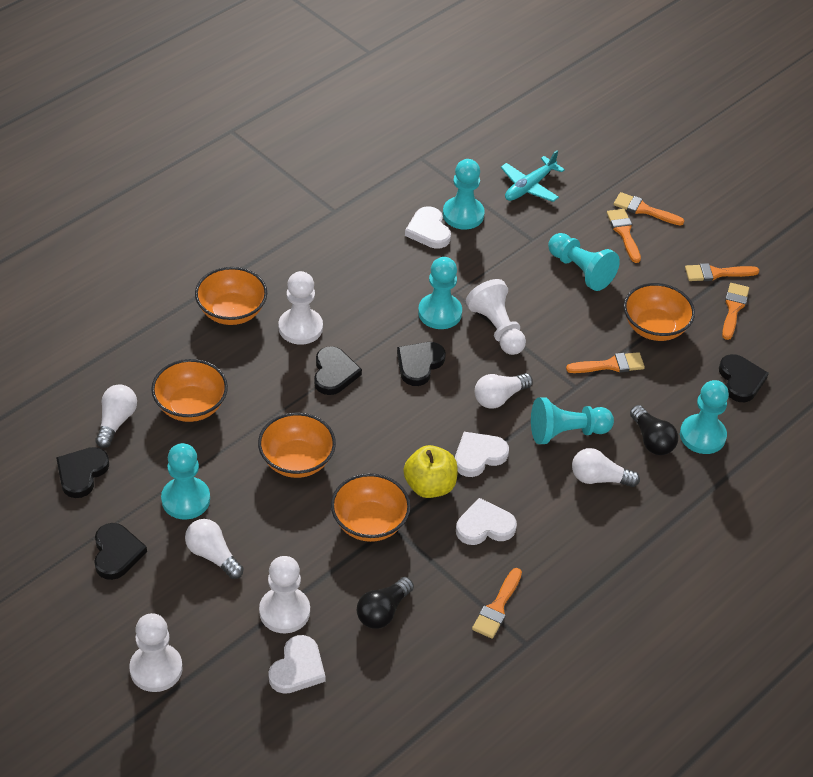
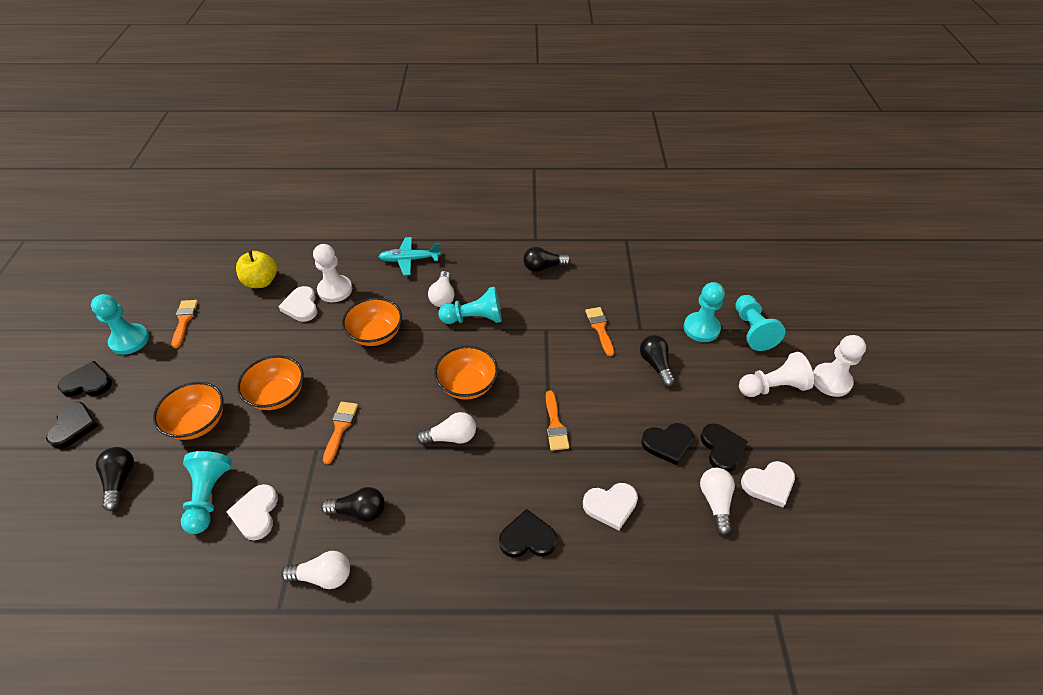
black light bulb: [357,577,414,629] [630,405,678,455] = 2 -> [96,447,134,511] [321,487,385,522] [523,247,571,272] [640,335,675,387] = 4
orange bowl: [151,359,228,422] [195,267,267,325] [258,413,336,478] [331,473,411,542] [624,283,695,341] = 5 -> [153,382,223,440] [237,355,304,410] [342,298,402,346] [434,346,498,400] = 4
orange brush: [472,568,522,639] [566,352,645,373] [607,209,641,263] [613,192,684,226] [685,263,759,281] [722,283,749,340] = 6 -> [172,300,198,348] [323,402,358,464] [546,390,569,451] [585,307,614,356] = 4
turquoise pawn: [161,443,210,520] [418,257,462,329] [443,159,485,229] [531,397,614,444] [548,233,620,291] [680,380,729,454] = 6 -> [91,294,149,355] [181,451,232,534] [438,287,502,324] [684,282,725,342] [735,295,785,351] = 5
white pawn: [129,613,183,692] [259,556,310,633] [278,271,323,345] [466,279,526,355] = 4 -> [313,244,352,302] [739,352,814,397] [813,335,866,397] = 3

